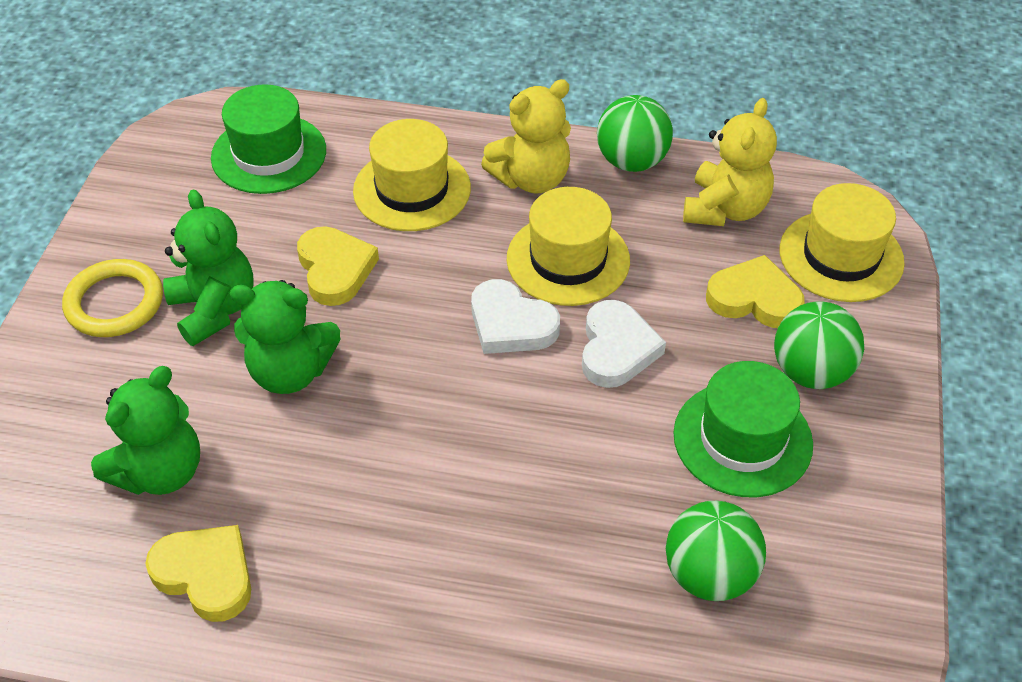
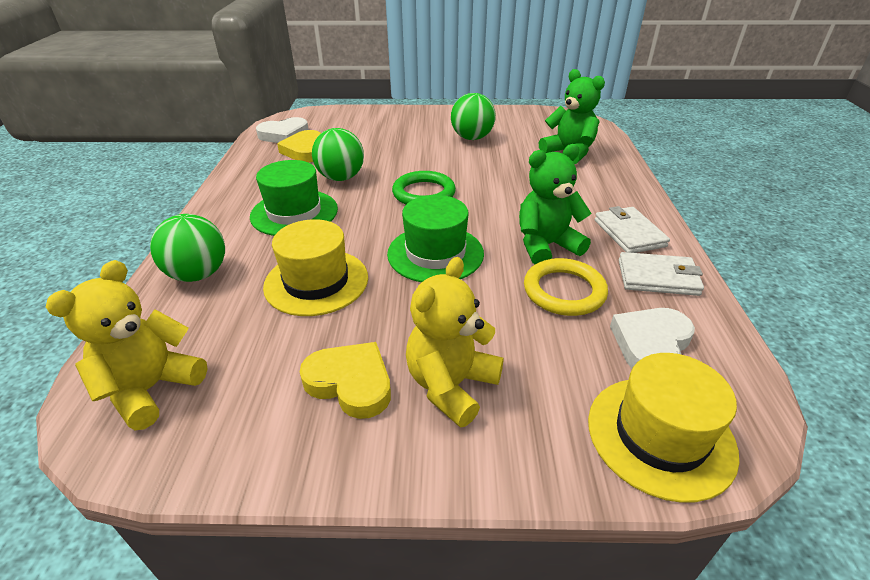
green ring: none = 0 -> [392,171,456,205] = 1
green teddy bear: [91,366,200,495] [163,189,254,346] [230,280,341,394] = 3 -> [519,144,592,264] [539,69,605,164] = 2
white wallet: none = 0 -> [595,206,670,253] [619,252,704,296] = 2
yellow hat: [353,119,471,231] [507,187,630,306] [780,183,905,302] = 3 -> [263,219,368,316] [588,353,739,503] = 2
yellow heart: [145,525,251,622] [297,226,379,306] [706,255,805,328] = 3 -> [277,130,321,162] [300,342,391,419] = 2

